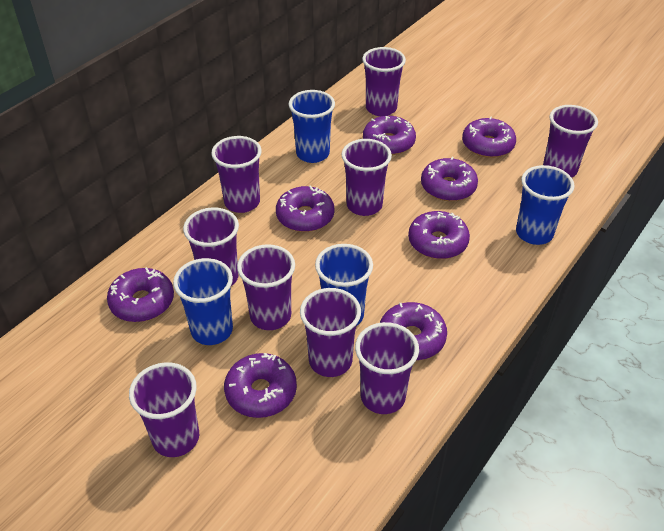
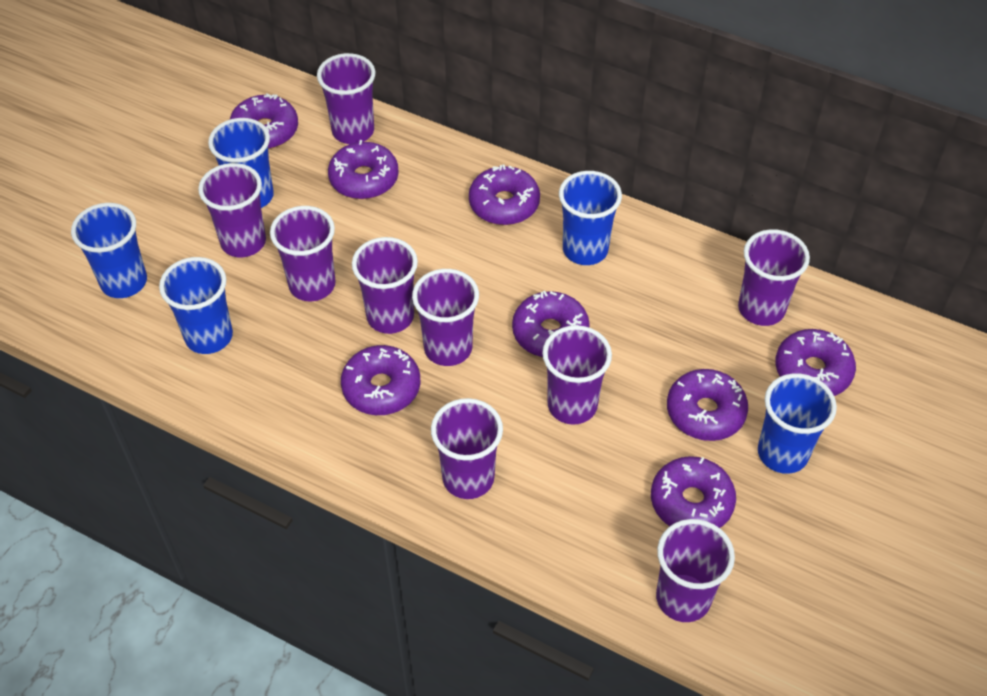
blue cup: [173,258,233,345] [289,90,335,163] [315,244,373,325] [516,165,575,245] = 4 -> [71,203,147,298] [159,257,233,354] [208,118,274,208] [559,171,622,265] [758,373,837,474] = 5

